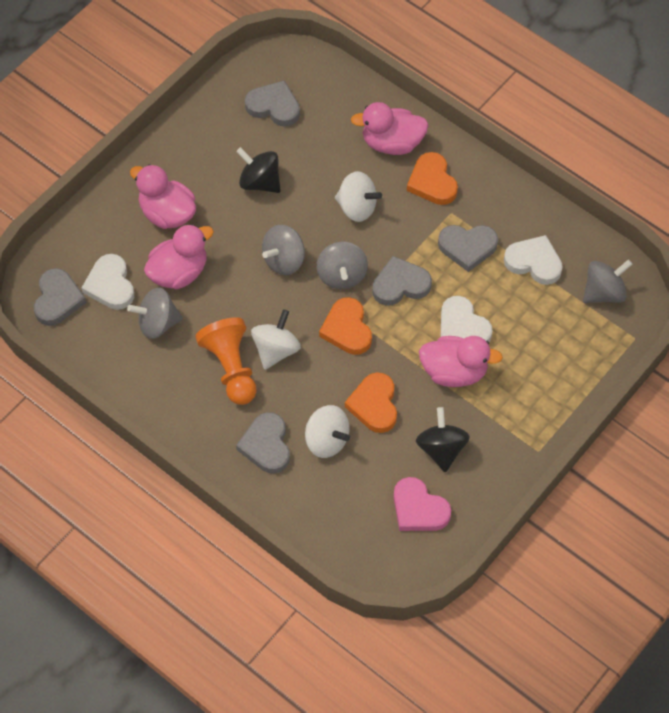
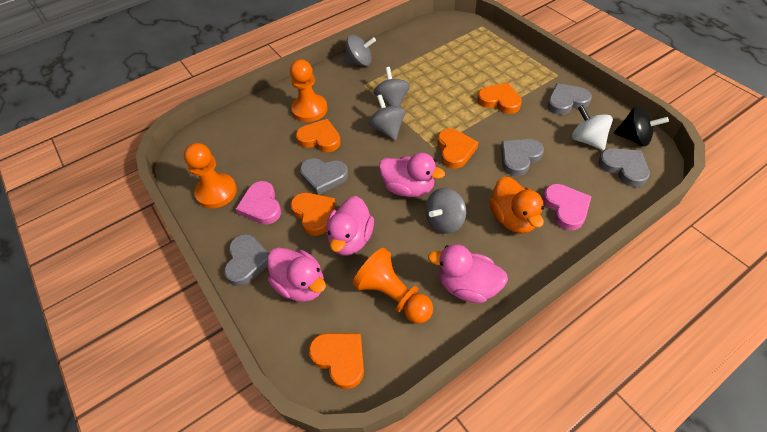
black spinning top: [236,147,281,193] [416,407,470,472] = 2 -> [614,106,669,146] = 1
orange duck: none = 0 -> [489,177,544,234] = 1
orange heart: [319,297,372,355] [345,372,397,433] [407,152,458,205] = 3 -> [290,193,336,236] [296,119,341,152] [309,333,364,389] [438,129,478,168] [477,83,522,114] = 5
orange pawn: [195,317,257,405] = 1 -> [184,143,237,208] [290,59,328,122] [353,248,433,324] = 3
pink heart: [394,477,451,531] = 1 -> [236,181,281,224] [543,184,592,230] = 2
white heart: [82,254,134,310] [441,296,493,342] [504,235,563,285] = 3 -> none = 0
white spinning top: [251,309,301,370] [305,405,350,458] [335,171,382,222] = 3 -> [572,105,613,150] = 1

